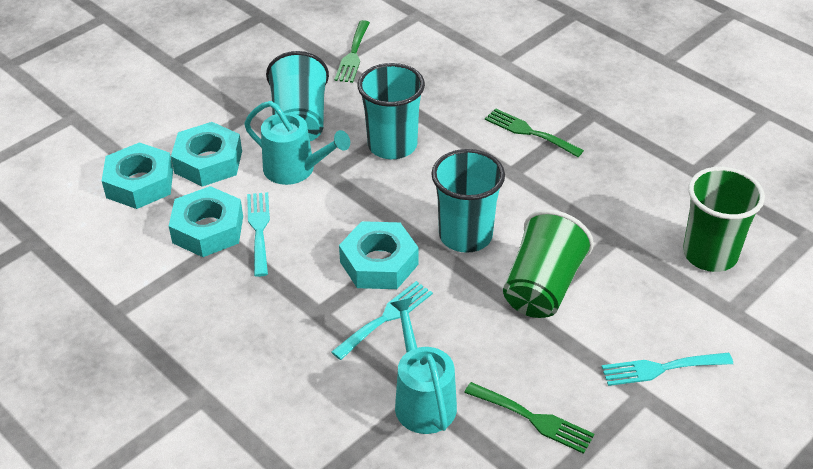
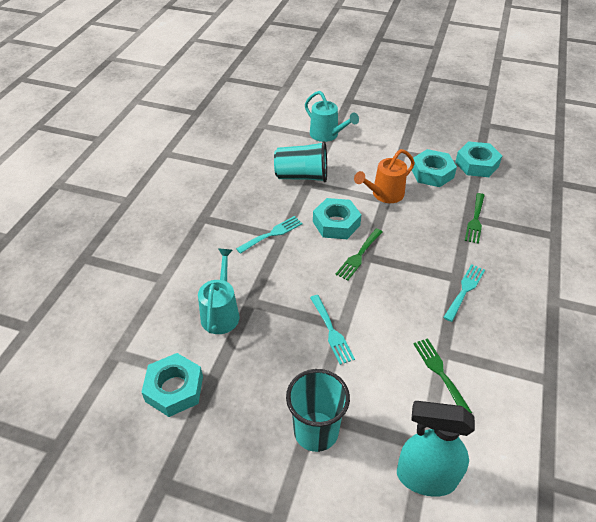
green cup: [503,210,594,318] [683,167,765,272] = 2 -> none = 0
orange watering can: none = 0 -> [354,149,415,203] = 1
turquoise cup: [266,51,329,141] [358,63,425,159] [432,149,505,253] = 3 -> [274,141,327,182] [286,369,350,452] = 2
turquoise spray bottle: none = 0 -> [397,401,475,497] = 1

